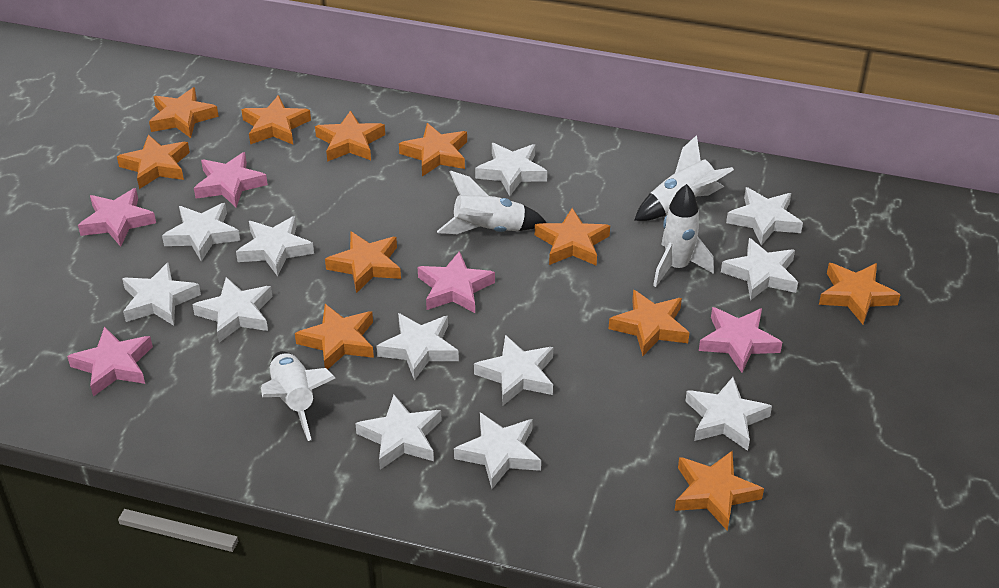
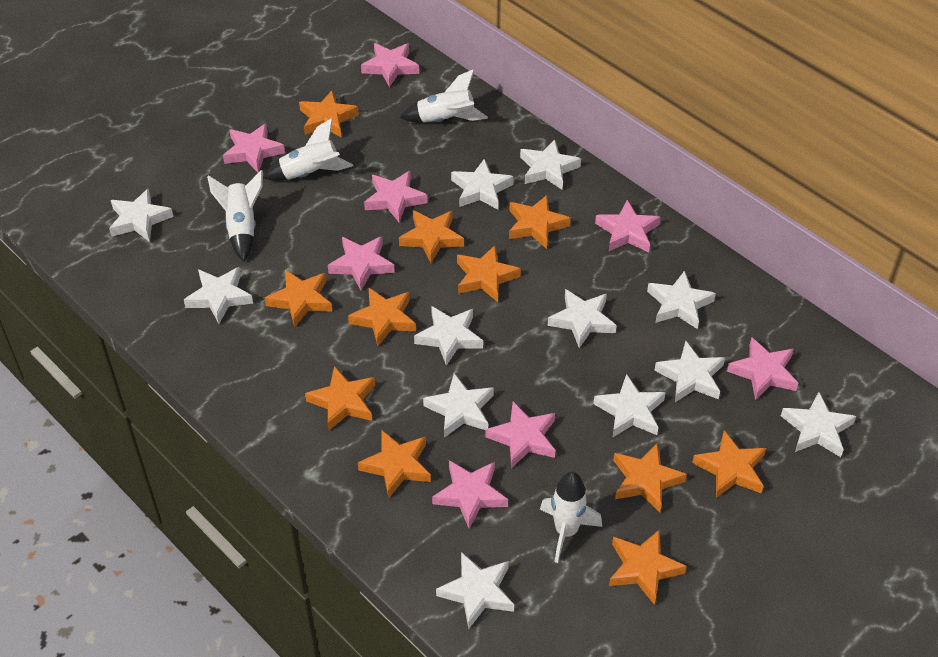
pink star: [67,326,153,397] [78,188,156,247] [194,152,268,207] [418,251,495,313] [699,307,782,373] = 5 -> [223,123,285,173] [328,236,395,290] [361,43,419,87] [364,171,428,222] [432,460,508,528] [486,401,555,468] [595,200,660,252] [727,337,798,400] = 8

